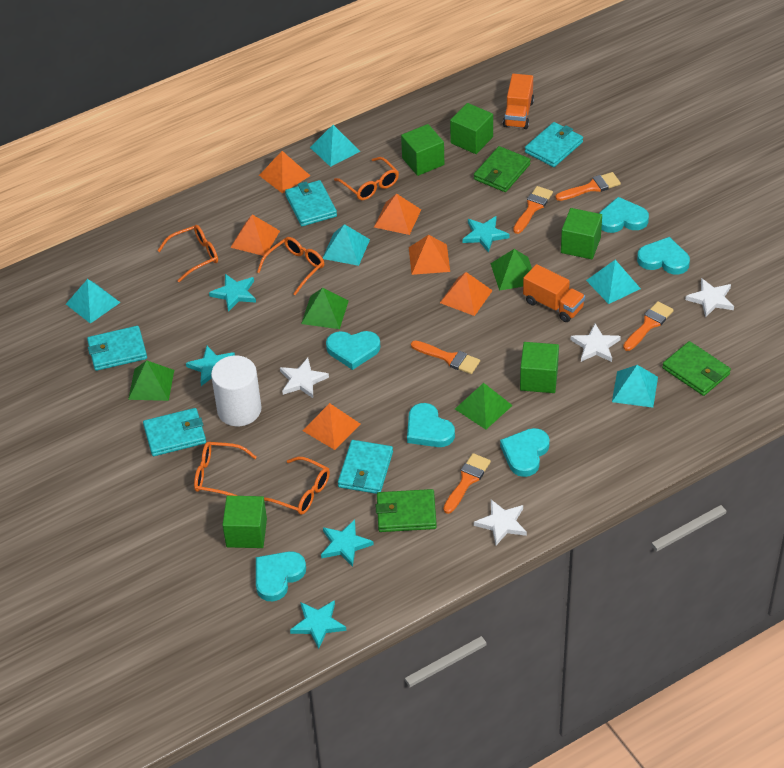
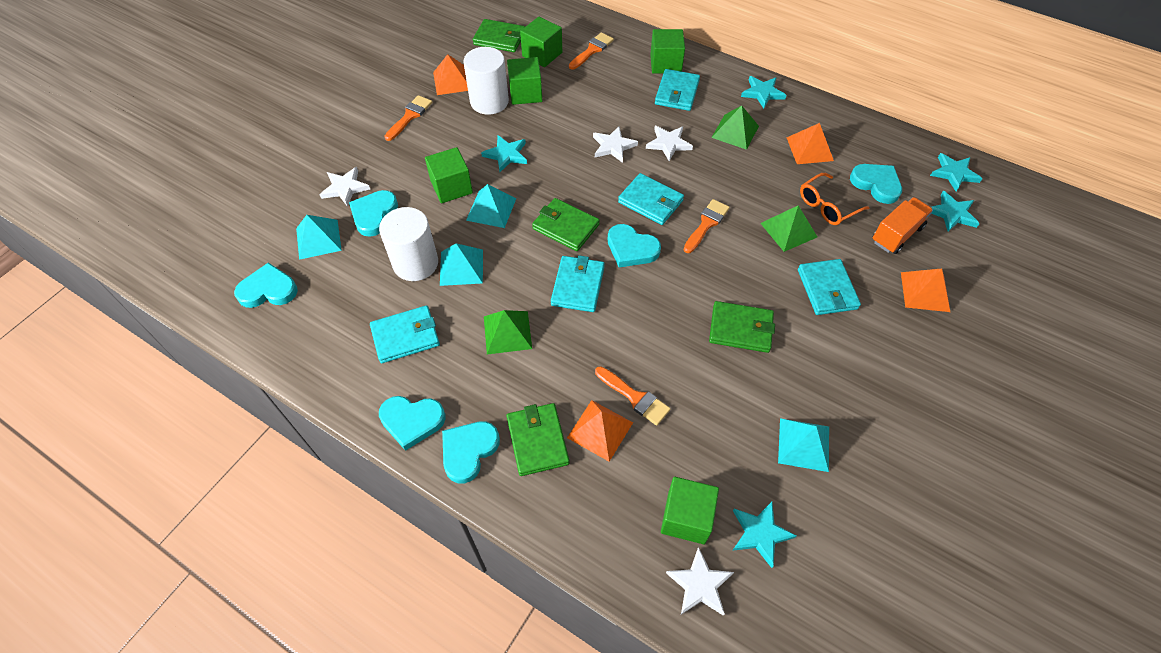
green pyramid: [128,360,174,401] [301,288,349,329] [455,383,513,429] [490,249,532,291] = 4 -> [484,310,532,354] [711,105,759,150] [760,205,817,252] = 3
green wallet: [376,489,437,532] [474,146,531,192] [662,341,731,396] = 3 -> [473,19,525,52] [507,403,570,476] [532,198,600,251] [709,301,775,353] = 4
orange brush: [411,341,480,374] [443,453,491,514] [513,186,553,234] [555,172,621,201] [623,301,674,351] = 5 -> [385,95,432,141] [569,32,614,70] [595,366,670,426] [684,199,730,253] = 4
orange glasses: [157,225,218,282] [194,442,257,496] [257,237,324,295] [264,457,330,515] [334,157,399,200] = 5 -> [800,173,870,225] = 1
orange pyramid: [230,215,280,256] [259,151,310,194] [303,403,361,450] [374,193,421,235] [409,235,450,275] [440,272,493,316] = 6 -> [433,54,468,95] [567,400,633,462] [787,123,834,164] [901,269,950,312] = 4
orange truck: [503,74,534,129] [523,264,585,322] = 2 -> [872,197,933,254] = 1
turquoise pyramid: [66,279,121,324] [310,125,360,167] [323,224,370,266] [586,260,641,304] [612,365,658,408] = 5 -> [296,215,342,260] [440,243,483,286] [466,184,516,228] [778,418,829,472] = 4
white cylinder: [211,356,261,426] = 1 -> [379,207,438,281] [464,47,509,115] = 2

